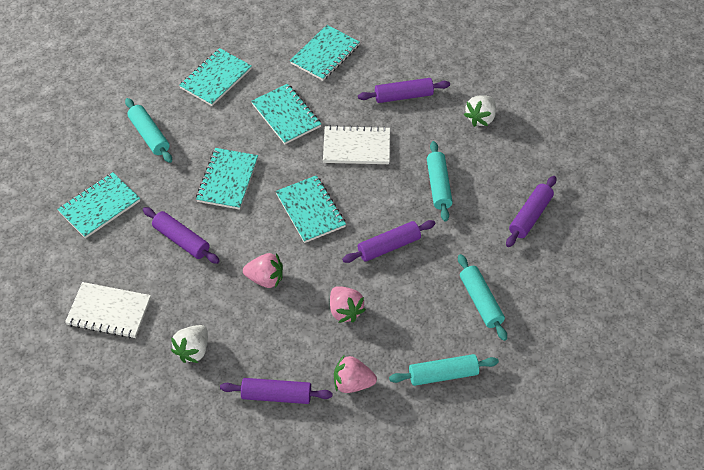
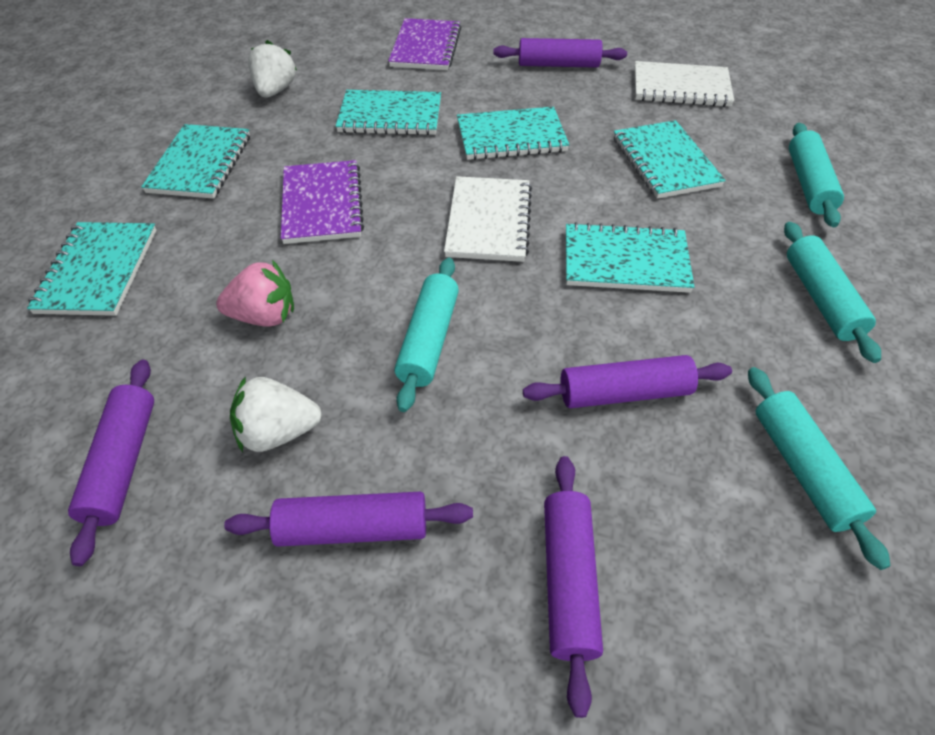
pink strawberry: [243,253,283,288] [330,286,366,323] [334,355,377,393] = 3 -> [216,260,294,327] = 1
purple notebook: none = 0 -> [281,160,364,244] [388,18,462,70] = 2

